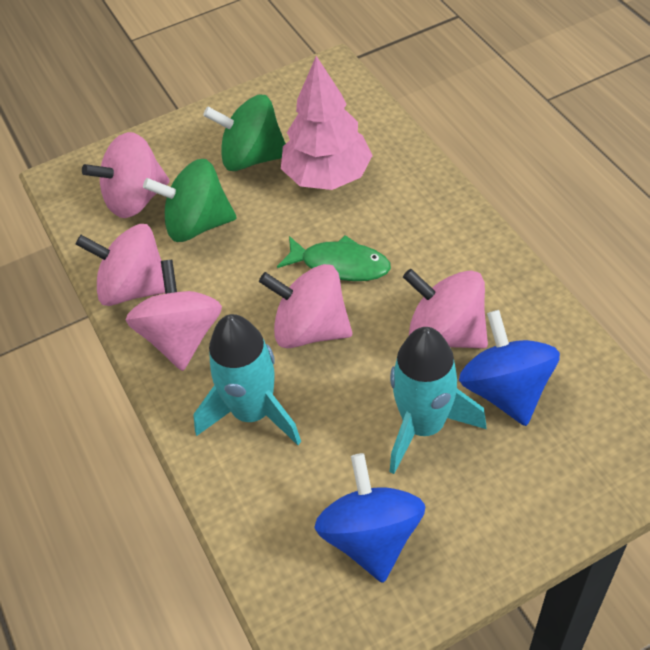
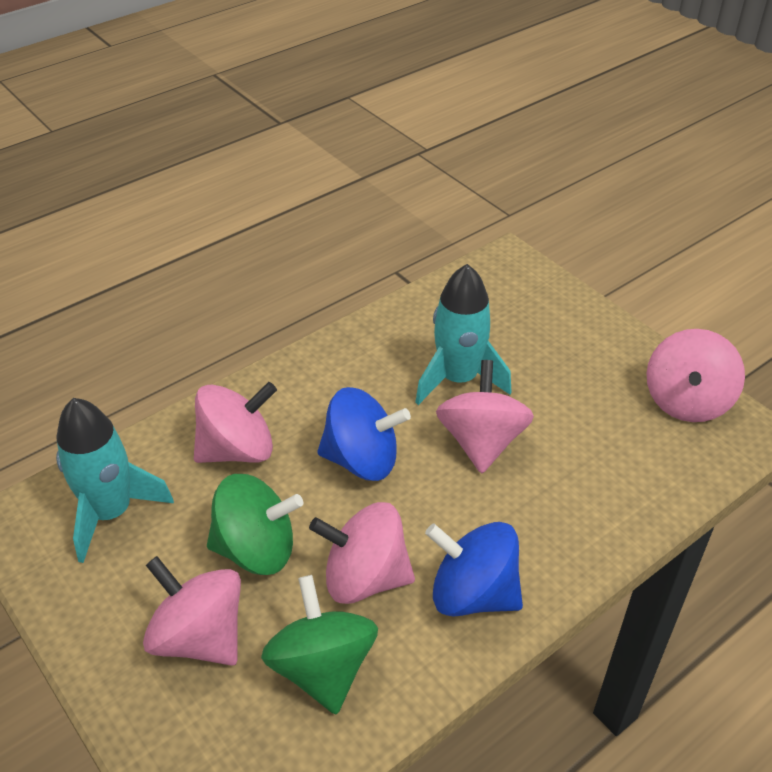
green fish: [277,235,391,281] = 1 -> none = 0
pink tree: [281,56,373,190] = 1 -> none = 0

